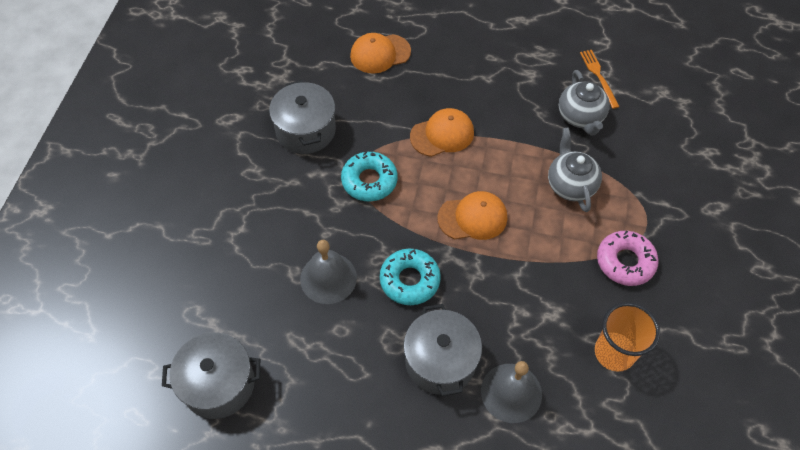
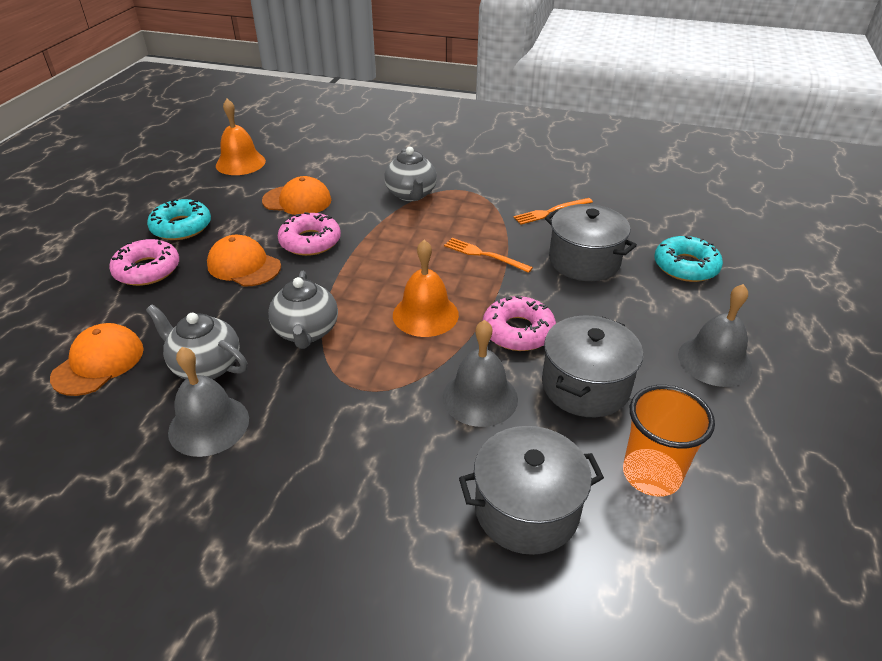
grey bell: [300,240,357,304] [481,361,542,423] = 2 -> [168,347,249,457] [442,320,518,427] [678,284,753,387] = 3
grey teapot: [548,127,602,212] [559,70,610,136] = 2 -> [146,304,247,379] [268,271,338,349] [384,147,437,201] = 3
orange bell: none = 0 -> [216,99,266,175] [393,240,459,337] = 2
orange fork: [580,50,620,109] = 1 -> [444,238,533,273] [513,198,593,225] = 2
pink donut: [597,231,659,286] = 1 -> [109,239,179,286] [278,212,341,256] [483,295,556,351] = 3

